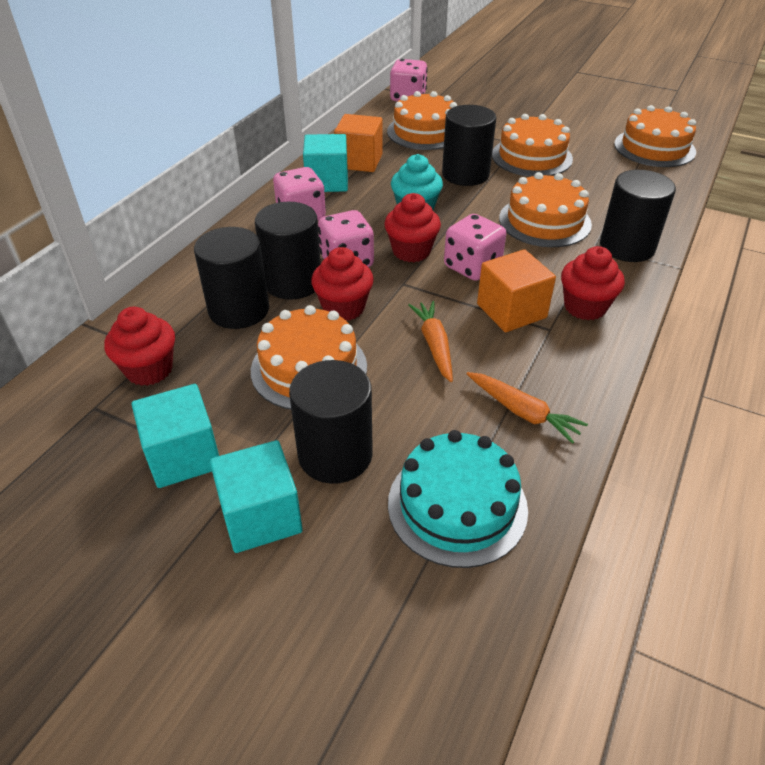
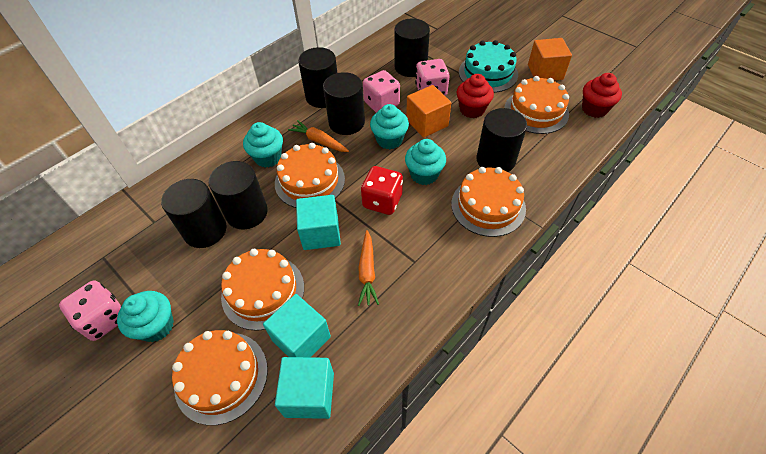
black cylinder: [194,227,269,329] [255,202,321,300] [289,360,373,484] [442,105,496,186] [600,170,676,262] = 5 -> [161,179,227,248] [209,161,268,229] [298,47,337,108] [323,72,365,135] [394,19,430,77] [476,108,527,172] = 6
pink dice: [273,167,326,220] [318,210,374,267] [390,59,428,101] [444,214,506,281] = 4 -> [59,281,121,341] [363,70,400,113] [415,59,449,96] = 3
red cupcake: [104,307,175,386] [311,247,374,321] [384,193,441,262] [561,246,625,320] = 4 -> [457,74,494,118] [582,73,622,118] = 2
red dice: none = 0 -> [361,166,403,215] = 1
turquoise cupcake: [391,154,443,210] = 1 -> [117,291,174,342] [243,122,283,168] [370,104,409,149] [405,139,446,185] = 4

